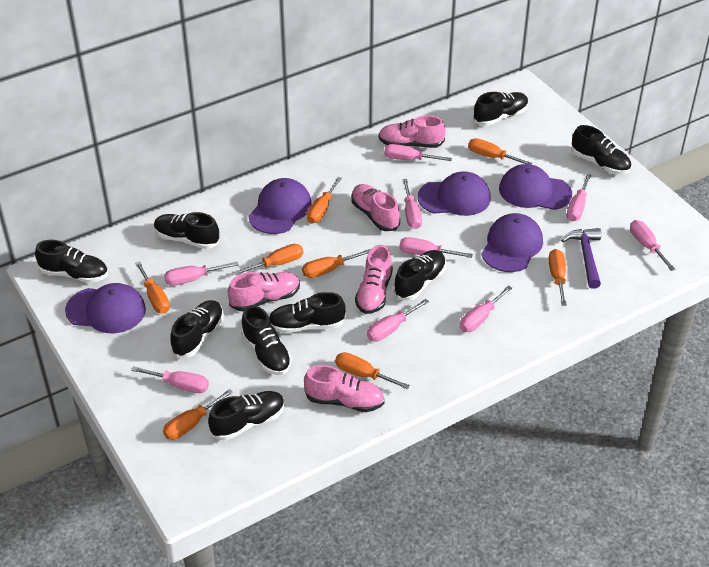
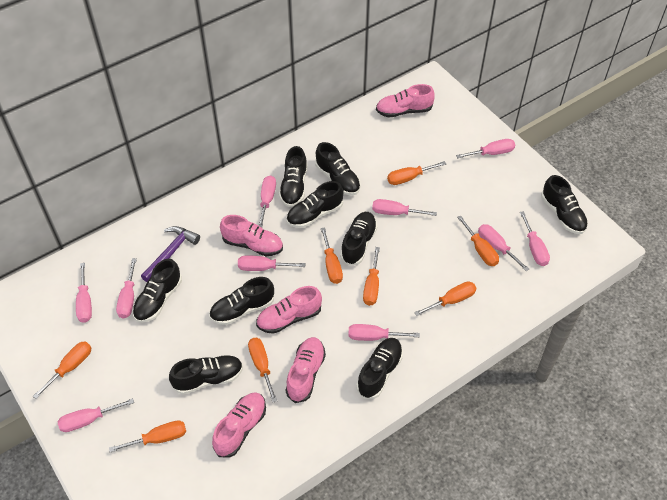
pink screwdriver: [131,366,209,393] [164,261,239,286] [367,299,429,341] [384,144,452,161] [399,237,473,258] [402,179,422,229] [460,285,512,332] [566,174,591,221] [630,220,675,271] = 9 -> [58,398,134,432] [76,263,92,323] [116,258,137,319] [238,255,306,271] [258,175,276,228] [348,324,420,341] [372,199,437,216] [456,139,515,158] [478,224,529,271] [520,211,550,266] = 10
purple cap: [65,283,146,333] [249,178,312,234] [418,171,491,216] [481,213,543,272] [499,164,572,210] = 5 -> none = 0

